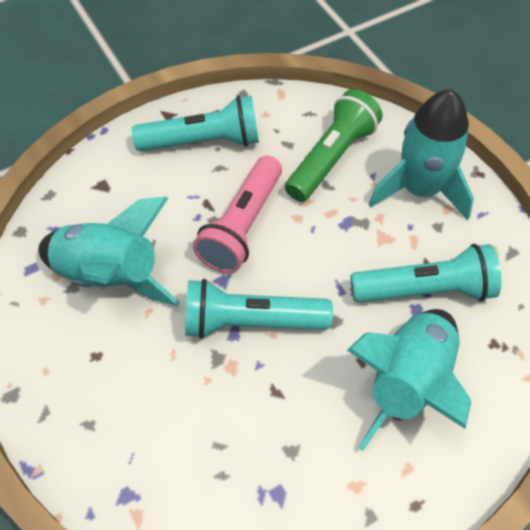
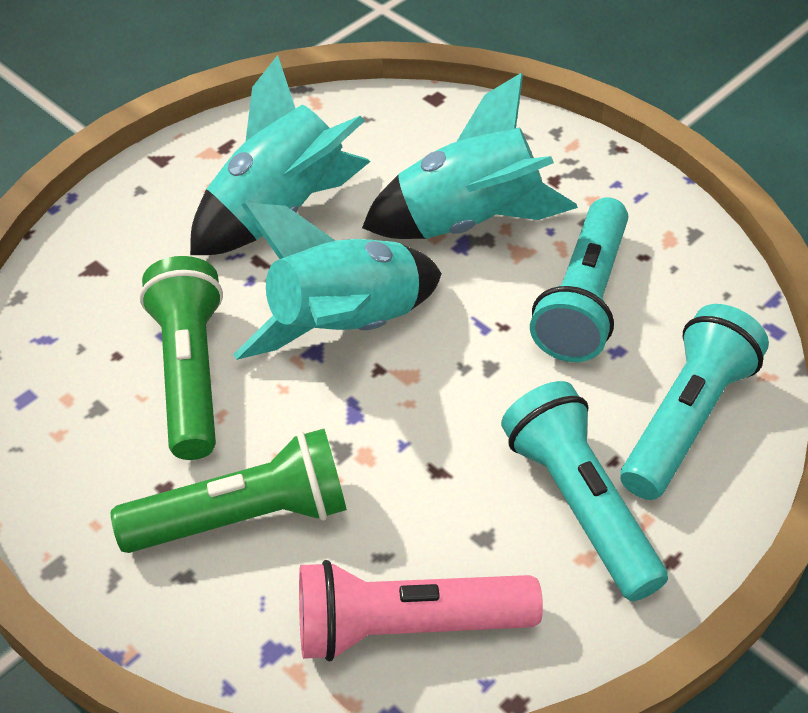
green flashlight: [285,89,383,202] = 1 -> [111,429,347,553] [140,256,223,460] = 2

